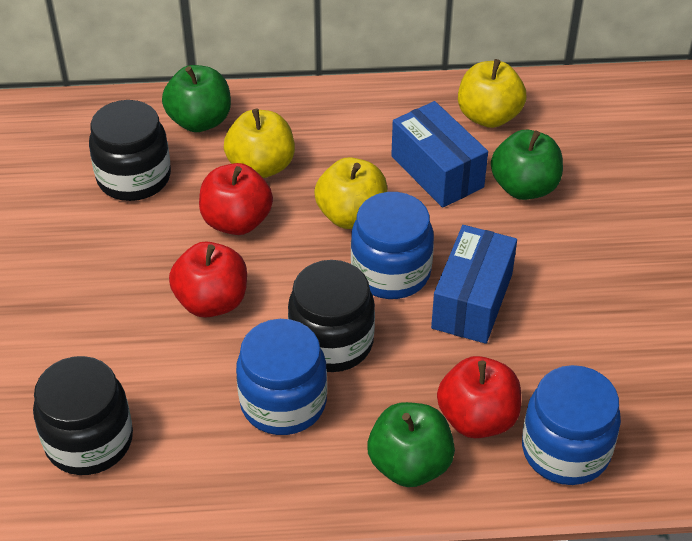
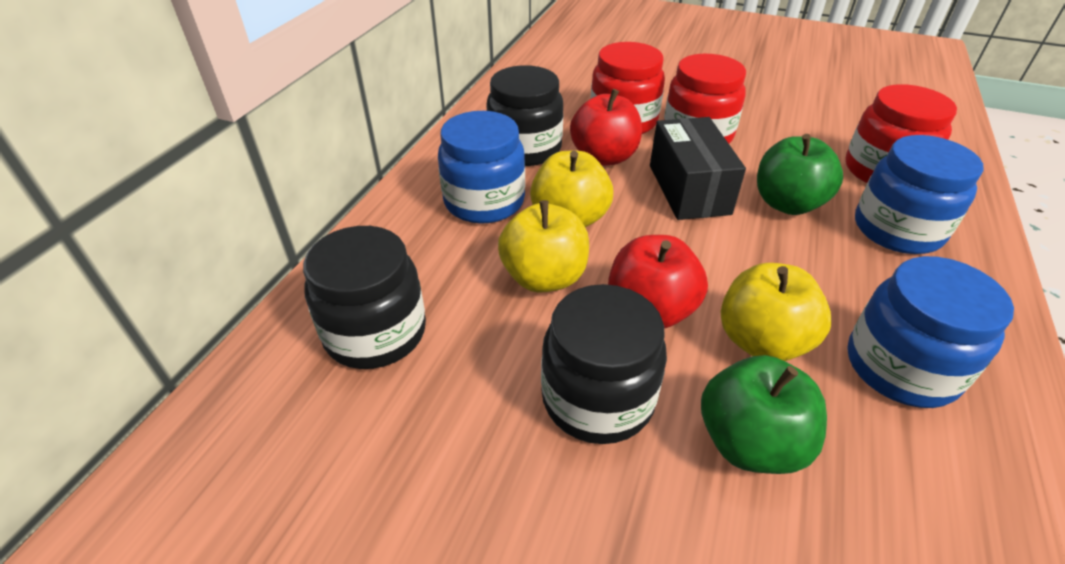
black box: none = 0 -> [650,117,746,220] = 1
blue box: [391,101,488,208] [431,225,517,344] = 2 -> none = 0
green apple: [162,65,231,132] [367,402,455,487] [491,130,563,200] = 3 -> [701,355,827,474] [757,134,843,215] = 2
red apple: [169,241,247,318] [199,163,273,235] [437,356,521,438] = 3 -> [570,89,642,166] [608,235,708,328] = 2
red jar: none = 0 -> [590,42,665,134] [664,54,746,144] [845,84,957,183] = 3

